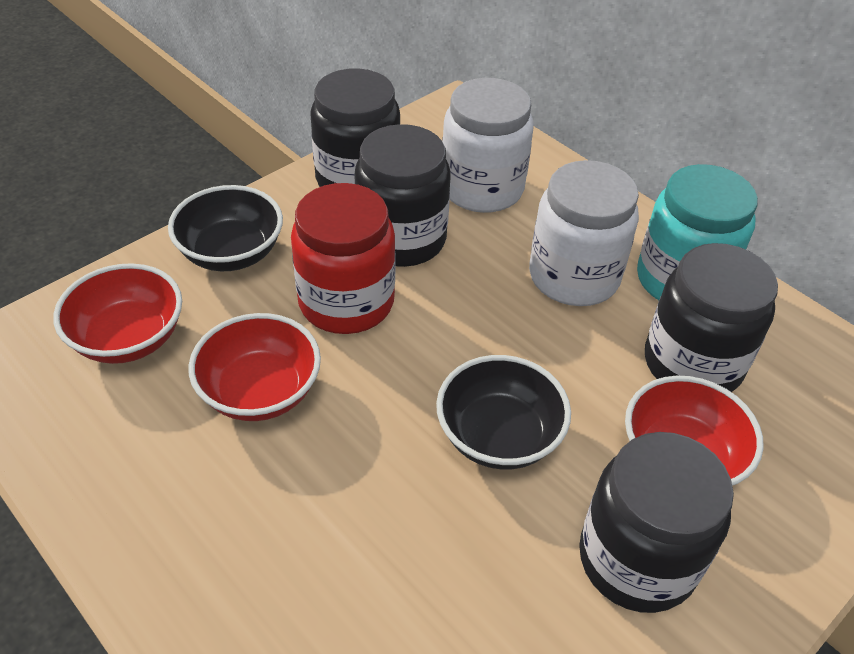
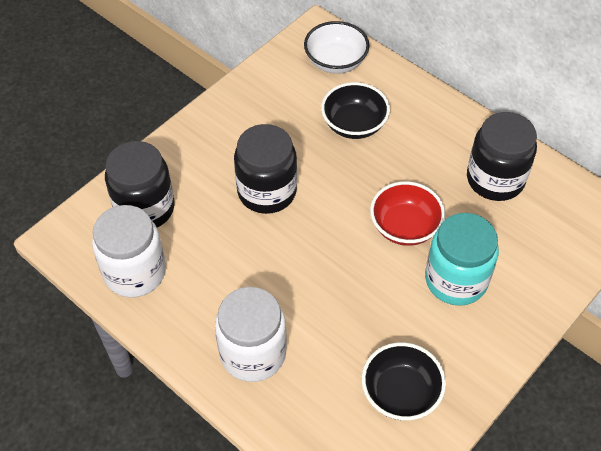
black jar: [310,69,400,187] [354,124,450,267] [579,432,734,613] [645,243,778,392] = 4 -> [105,141,175,227] [234,124,297,214] [467,112,537,201] = 3
red bowl: [53,263,182,364] [188,313,321,421] [625,376,764,486] = 3 -> [370,181,445,246] = 1
red jar: [291,183,396,334] = 1 -> none = 0
white bowl: none = 0 -> [304,21,369,74] = 1

